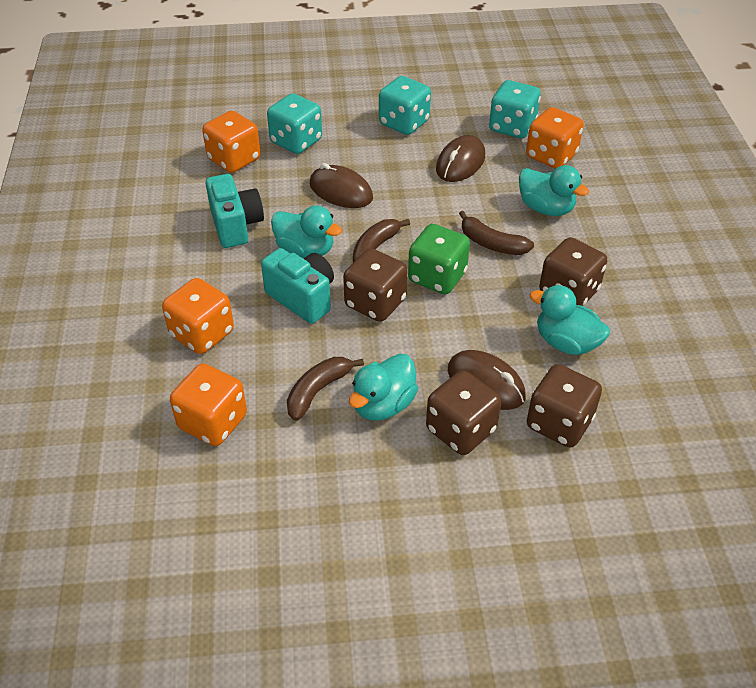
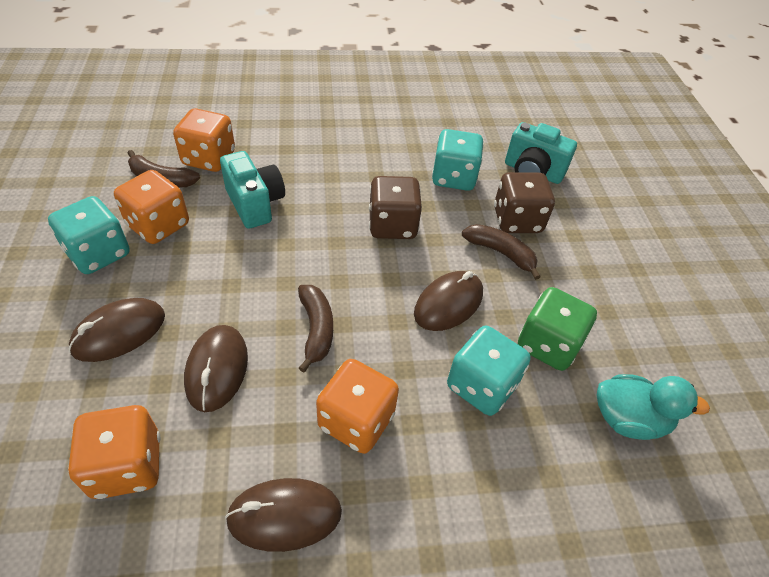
brown dice: [343,248,407,322] [426,370,501,455] [527,364,602,447] [539,237,607,306] = 4 -> [369,176,422,239] [494,172,555,233] = 2
brown mouse: [310,163,373,208] [436,135,485,182] [448,350,526,410] = 3 -> [68,298,165,362] [184,325,248,412] [225,478,342,552] [414,271,483,331] = 4
turquoise duck: [271,205,342,258] [349,354,418,421] [519,165,589,216] [530,285,610,355] = 4 -> [597,374,710,440] = 1

